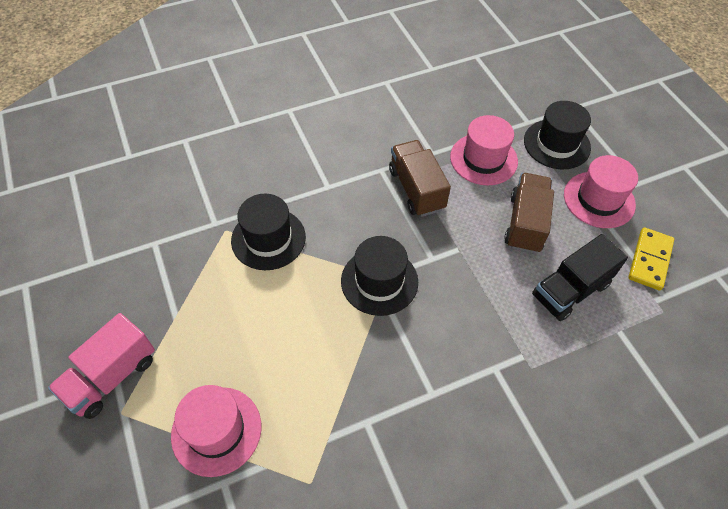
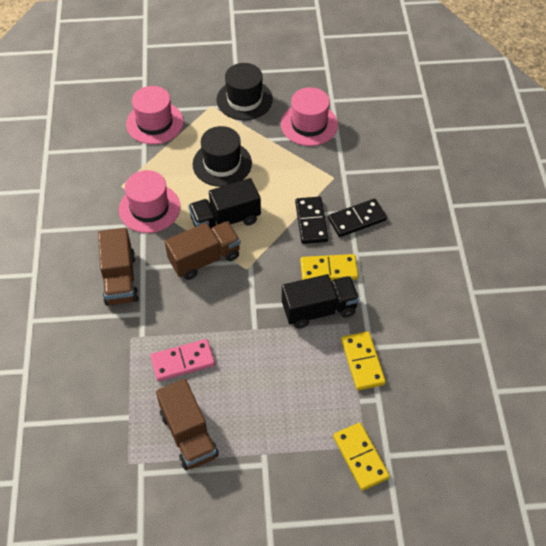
black domino: none = 0 -> [295,196,328,244] [328,199,387,237] = 2
black hat: [231,194,306,270] [341,236,418,316] [524,101,591,169] = 3 -> [193,126,252,187] [217,63,273,120] = 2
black truck: [532,234,628,321] = 1 -> [188,178,261,228] [282,274,359,329] = 2
brown truck: [389,140,451,217] [504,173,554,254] = 2 -> [98,228,139,306] [156,379,219,470] [165,221,241,280] = 3
pink domino: none = 0 -> [150,339,215,381] = 1
pink truck: [48,313,155,419] = 1 -> none = 0
yellow domino: [628,227,674,290] = 1 -> [300,254,358,281] [333,423,390,491] [341,331,386,390] = 3

